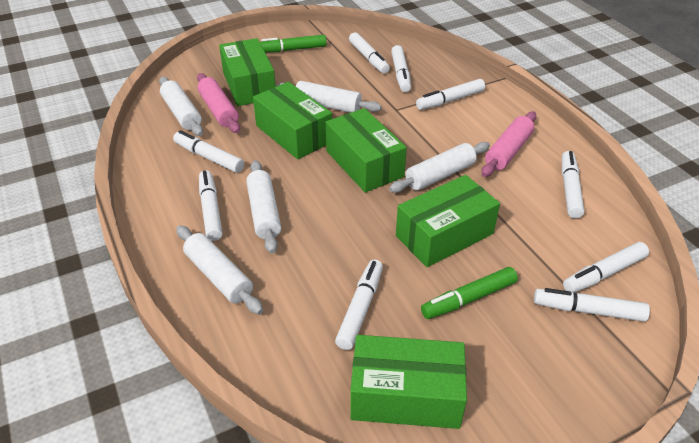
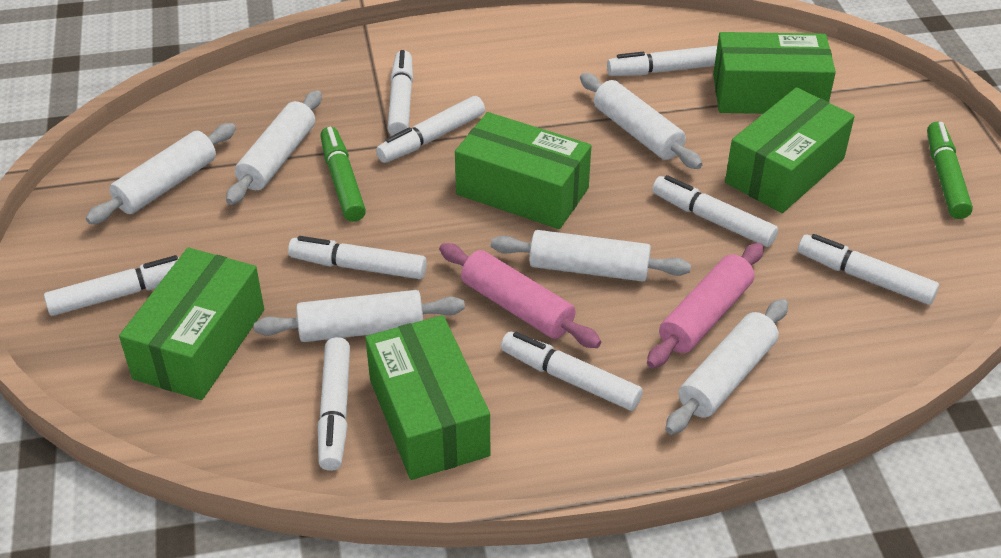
white rolling pin: [159,77,203,136] [176,225,263,314] [246,160,281,253] [276,81,381,113] [389,142,490,193] = 5 -> [86,123,236,224] [226,90,322,205] [254,290,465,342] [491,230,691,282] [580,73,703,169] [665,299,788,434] = 6

